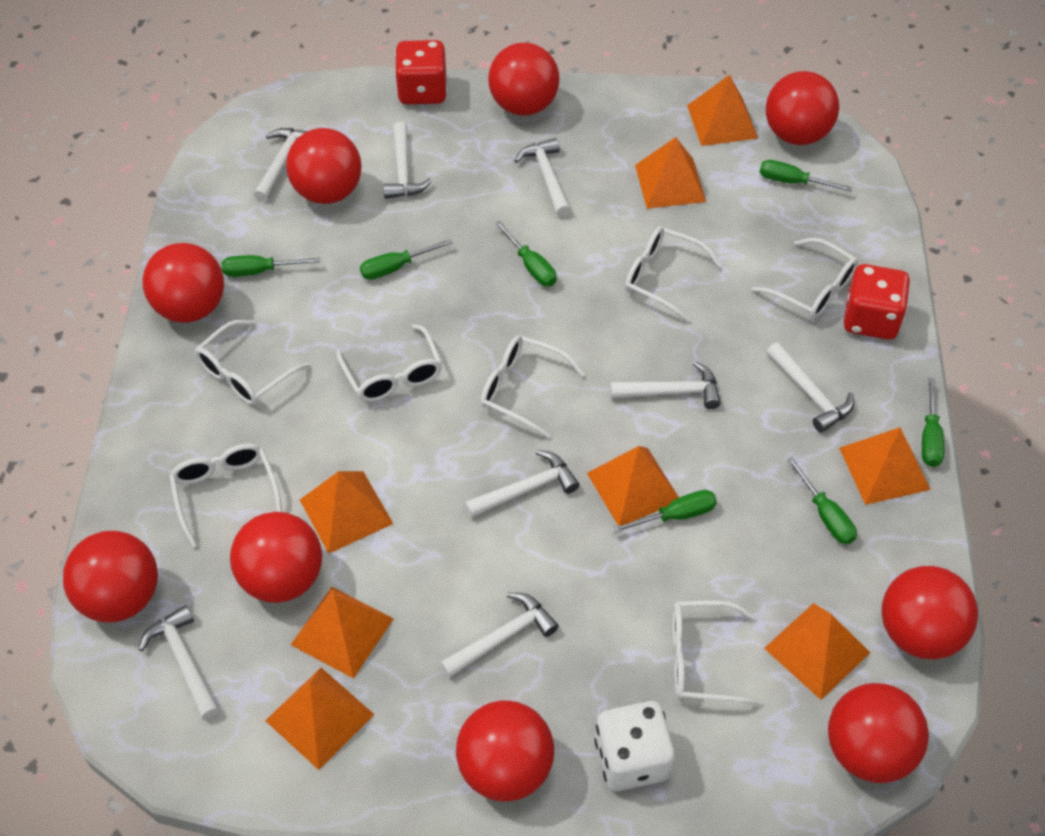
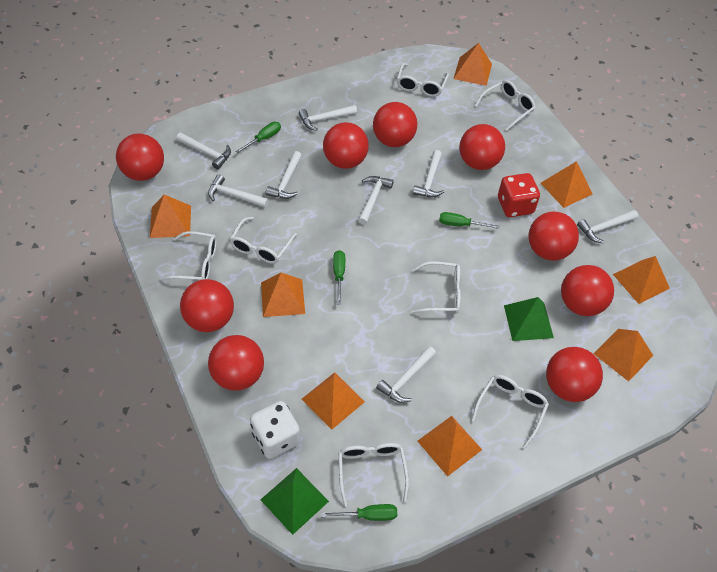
green pyramid: none = 0 -> [260,468,329,535] [504,297,554,341] = 2
green screwdriver: [221,255,320,277] [360,239,452,280] [495,221,557,286] [612,490,717,533] [760,160,853,192] [786,457,857,544] [922,377,945,467] = 7 -> [235,122,281,154] [321,504,397,521] [333,250,345,305] [439,212,499,229] = 4
red dice: [395,40,447,104] [844,264,910,340] = 2 -> [498,173,540,217] = 1

